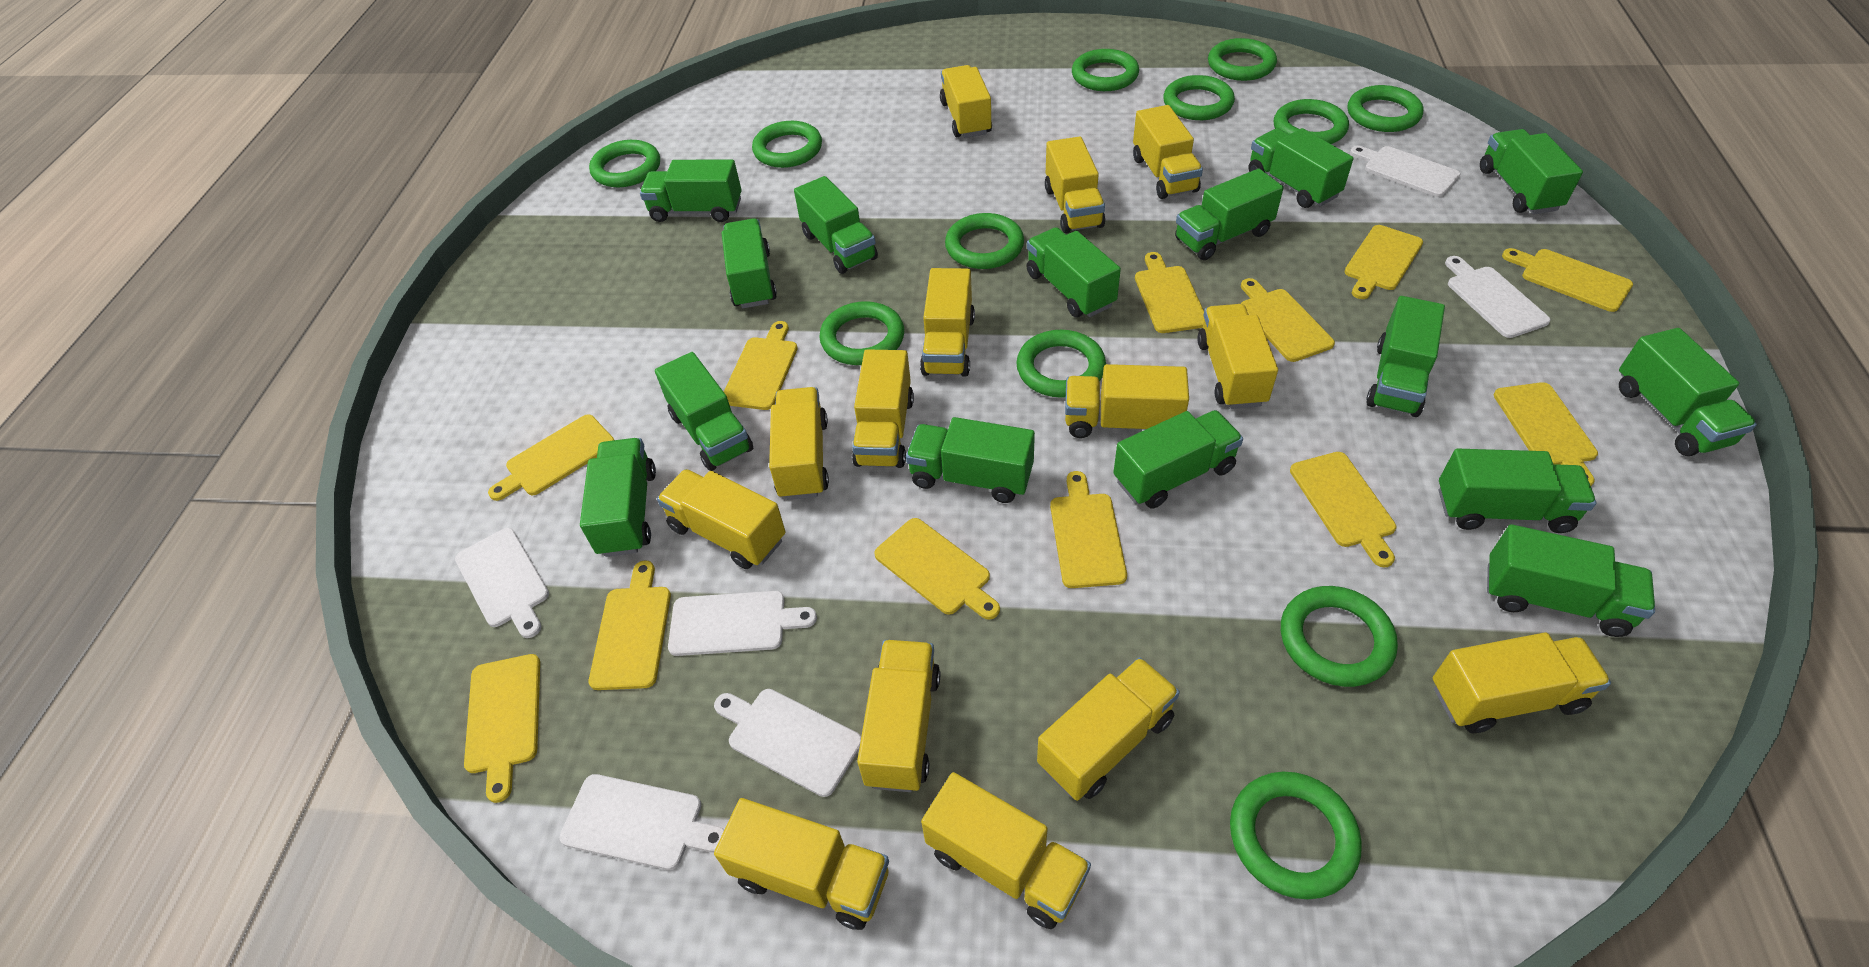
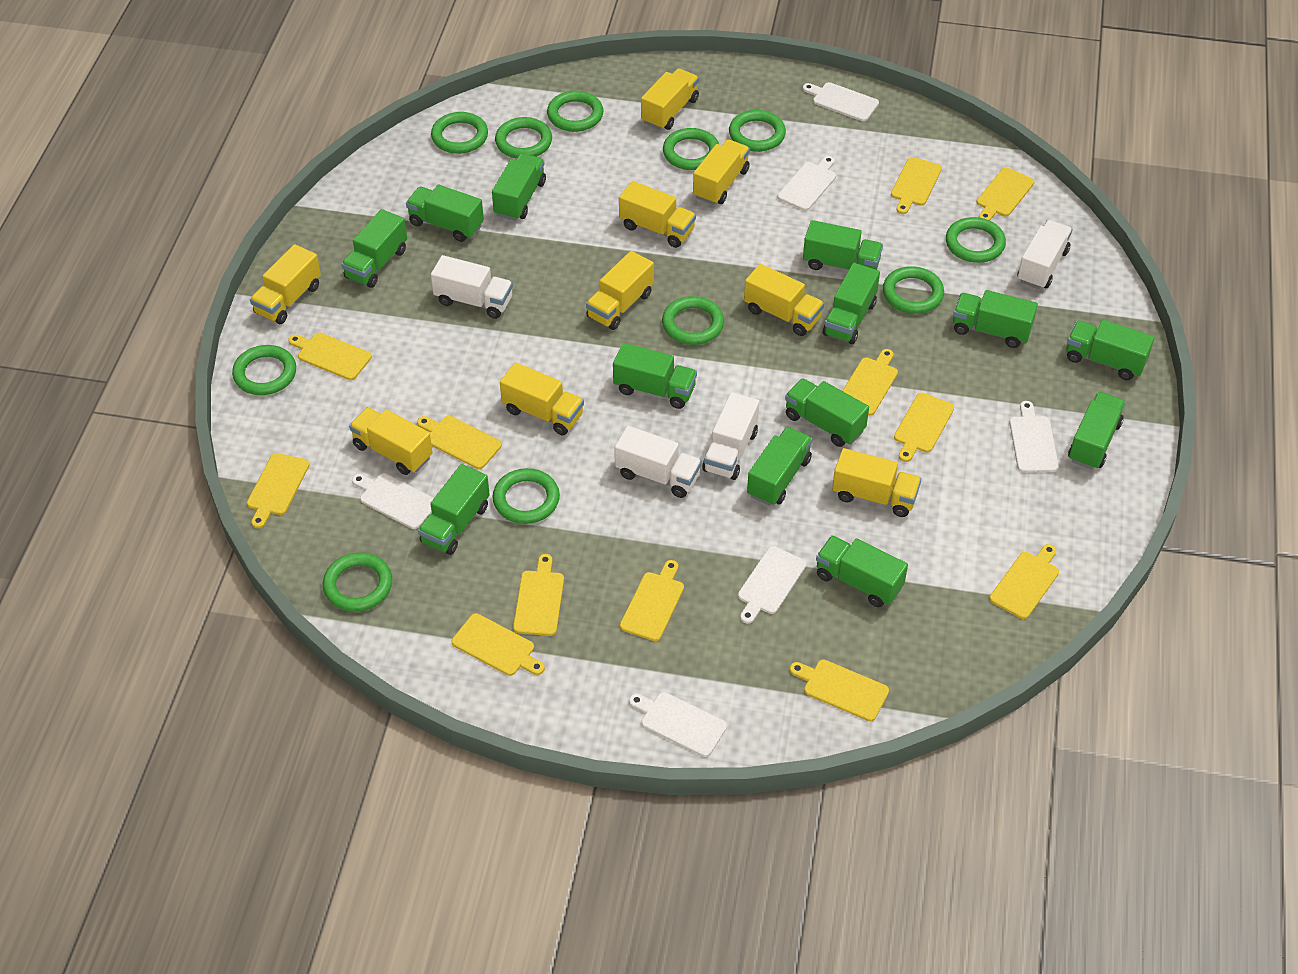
green ring: [589,140,660,187] [752,121,822,168] [819,301,904,365] [945,213,1024,269] [1016,330,1106,398] [1072,49,1139,91] [1163,75,1235,120] [1208,38,1277,81] [1230,772,1362,899] [1274,99,1349,144] [1281,586,1398,687] [1348,85,1423,132] = 12 -> [232,345,296,395] [323,552,392,612] [431,112,488,154] [492,468,560,524] [495,117,552,159] [547,91,603,132] [662,296,724,345] [663,128,719,170] [729,110,786,152] [883,266,944,314] [946,217,1006,263] = 11
green truck: [580,438,656,557] [640,159,742,222] [655,352,753,471] [722,218,777,308] [794,176,878,274] [906,417,1035,503] [1026,227,1121,317] [1113,410,1243,508] [1175,169,1283,260] [1248,128,1353,208] [1366,296,1445,417] [1439,449,1596,533] [1480,129,1583,214] [1487,524,1655,637] [1619,328,1757,456] = 15 -> [341,209,407,288] [406,185,484,242] [418,464,490,555] [492,153,546,221] [613,343,697,409] [747,427,812,506] [785,378,869,447] [803,220,883,270] [816,535,908,607] [823,263,880,344] [953,290,1038,348] [1067,319,1154,380] [1068,392,1126,470] = 13
white truck: none = 0 -> [431,255,513,319] [615,426,702,498] [702,392,759,480] [1017,220,1072,289] = 4
yellow truck: [657,469,786,569] [714,798,889,930] [769,387,829,500] [852,349,914,468] [857,640,940,792] [920,268,975,377] [921,772,1091,929] [940,65,992,138] [1037,657,1180,801] [1045,136,1105,233] [1065,364,1189,438] [1133,105,1203,199] [1197,304,1278,409] [1433,633,1611,733] = 14 -> [250,244,321,324] [349,407,433,475] [500,362,584,435] [586,251,654,330] [619,181,696,248] [641,68,699,130] [693,139,750,205] [744,264,824,336] [832,448,921,517] = 9

